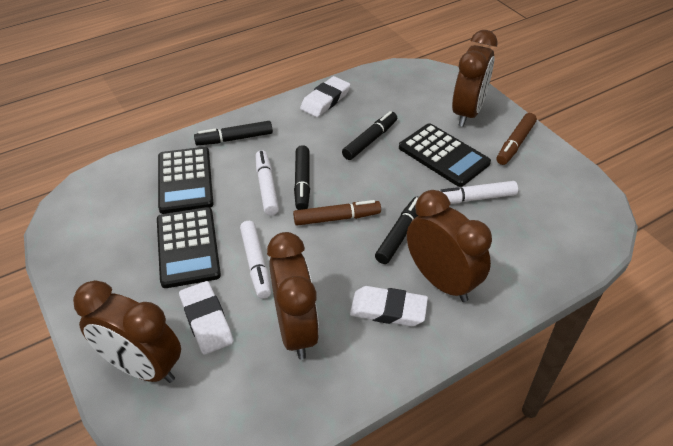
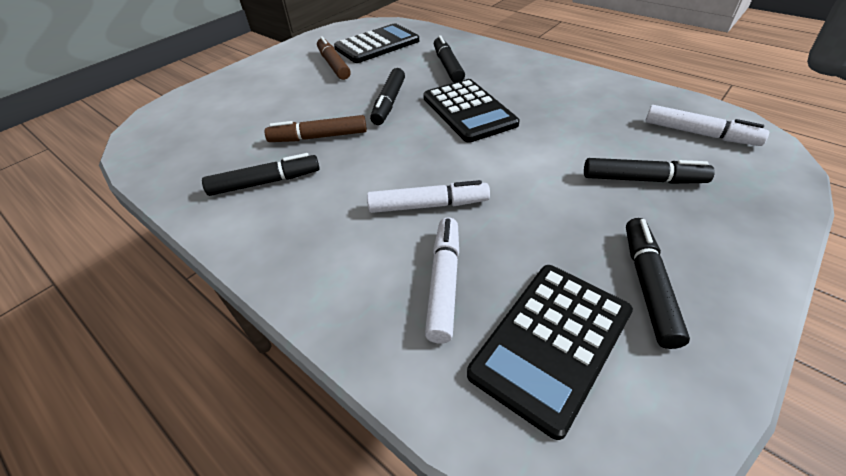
black marker: [194,121,273,145] [294,145,310,210] [342,111,397,160] [375,197,418,264] = 4 -> [202,153,320,196] [370,68,405,125] [434,35,465,83] [584,158,715,184] [626,218,690,349] = 5
brown clock: [73,280,181,383] [267,232,319,359] [407,190,492,302] [452,30,498,127] = 4 -> none = 0
white eraser: [179,281,234,355] [300,76,350,117] [350,286,428,326] = 3 -> none = 0

